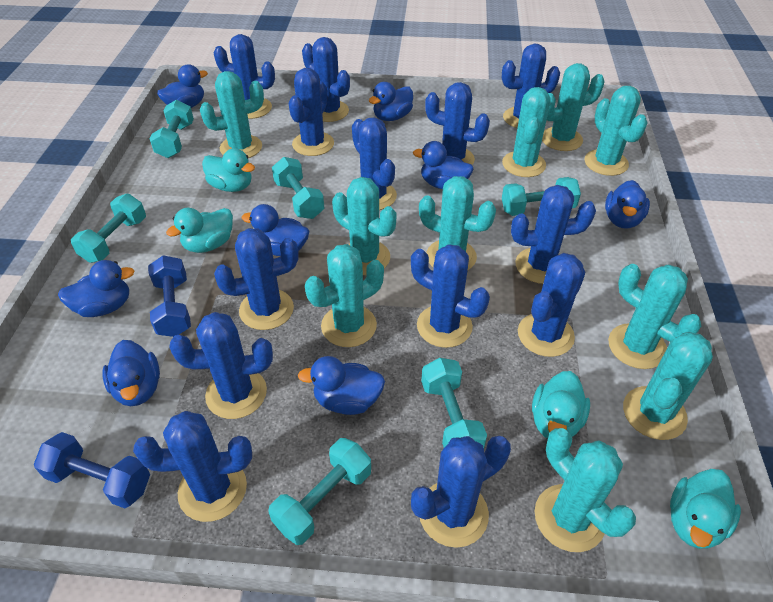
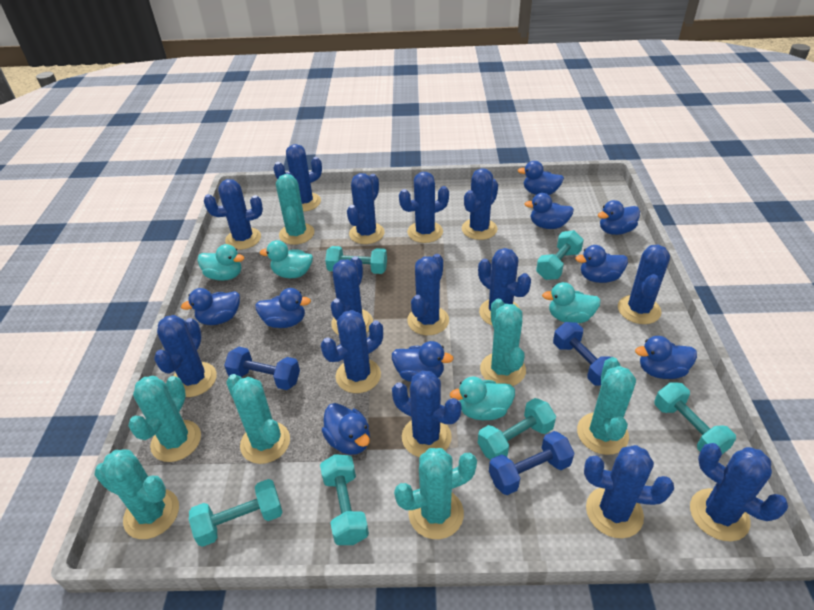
blue cactus: [133,411,252,522] [169,312,273,419] [214,34,275,119] [214,228,299,330] [289,68,334,156] [302,37,350,122] [352,118,397,210] [411,244,490,348] [411,436,511,548] [425,82,490,165] [502,43,560,128] [511,185,596,284] [518,253,585,357] = 13 -> [154,315,217,397] [204,179,263,250] [273,144,322,212] [321,310,383,393] [331,256,373,335] [347,173,385,244] [392,371,462,457] [399,172,449,243] [407,254,449,335] [462,168,498,240] [478,248,531,326] [584,445,674,538] [618,245,670,324] [690,443,788,541] = 14
blue duck: [58,260,134,317] [102,340,160,406] [157,64,208,108] [242,204,309,256] [298,356,385,415] [369,82,413,121] [413,141,474,189] [605,180,650,229] = 8 -> [181,288,240,325] [255,288,311,328] [322,403,370,455] [392,341,454,382] [517,161,564,195] [524,193,574,229] [575,245,628,283] [598,200,640,235] [635,336,697,379] = 9
blue dumbbell: [34,432,150,508] [148,255,191,337] = 2 -> [224,347,300,390] [489,431,574,495] [553,322,611,386] = 3
turquoise cactus: [200,71,264,158] [305,244,384,347] [332,177,396,275] [419,176,496,270] [502,87,551,177] [535,428,636,552] [542,63,605,151] [584,86,648,176] [608,264,701,369] [623,332,713,440] = 10 -> [94,450,179,539] [128,376,201,462] [226,374,290,464] [276,174,314,245] [394,448,477,539] [480,299,526,386] [577,357,636,455] = 7

